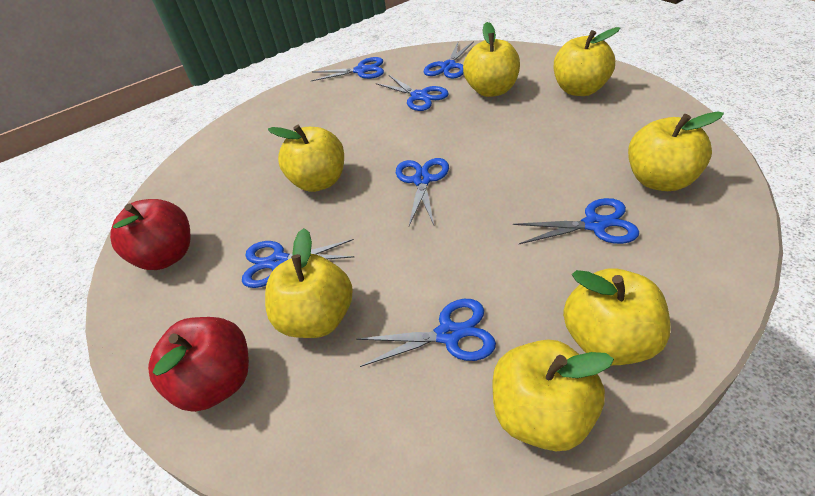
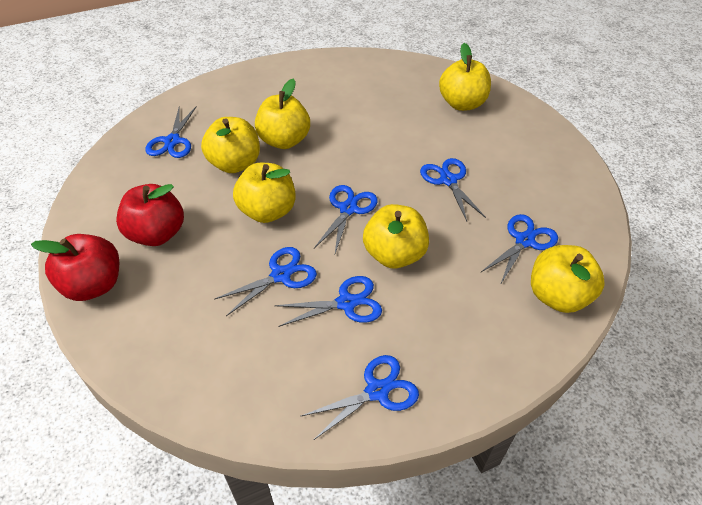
yellow apple: [265,228,353,338] [268,125,344,192] [463,22,520,97] [493,340,614,451] [554,27,620,96] [563,268,671,365] [628,111,724,191] = 7 -> [201,117,260,173] [233,163,296,223] [255,78,310,149] [363,204,429,268] [439,43,491,111] [531,245,605,313] = 6

